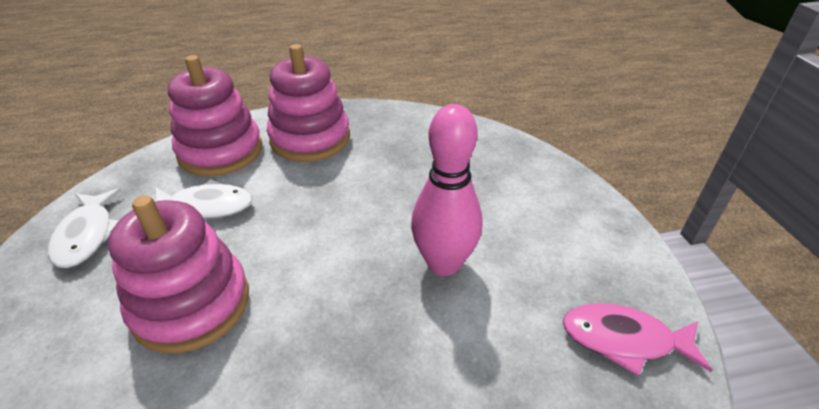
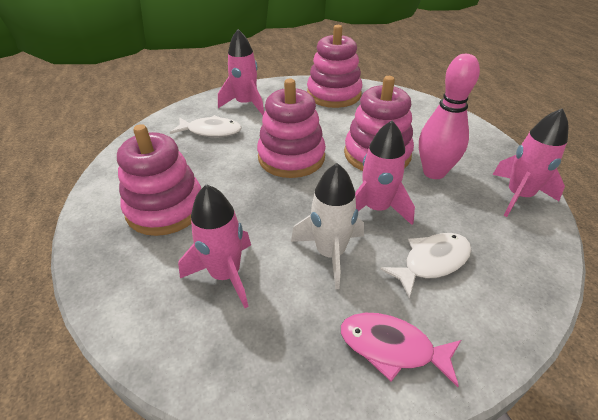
pink rocket: none = 0 -> [178,184,251,308] [218,29,264,115] [355,121,415,225] [492,108,568,217] = 4
pink stacking toy: [108,195,249,353] [168,55,262,176] [267,44,350,162] = 3 -> [117,124,201,236] [257,79,326,178] [307,25,362,108] [344,76,414,171] = 4
white rocket: none = 0 -> [291,163,364,289] = 1

